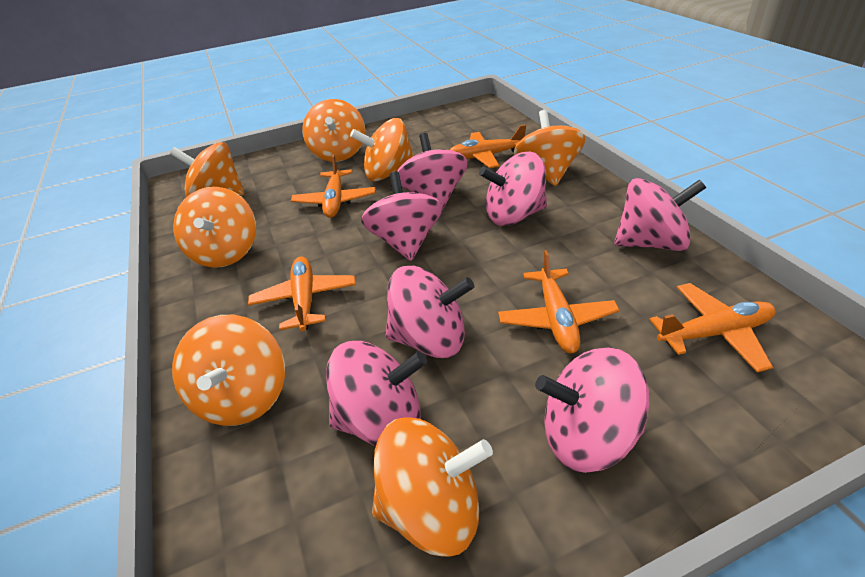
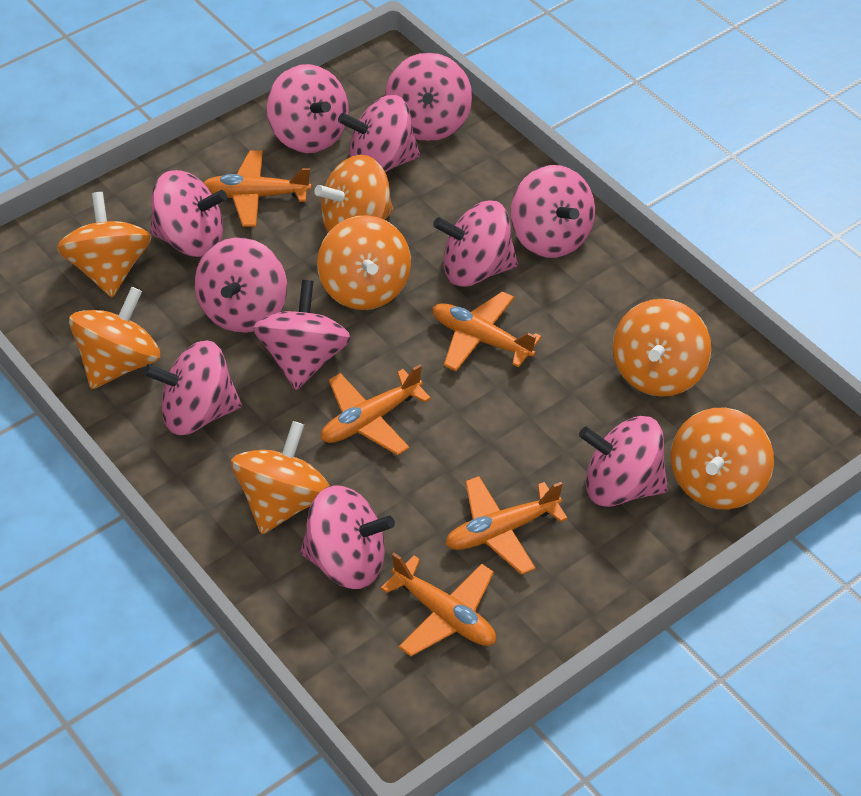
pink spinning top: [326,341,427,446] [361,172,442,261] [386,266,474,358] [397,133,468,210] [479,152,547,226] [535,347,649,473] [614,178,706,251] = 7 -> [143,340,242,435] [150,170,227,257] [195,237,287,333] [253,280,351,390] [267,64,349,153] [300,485,395,589] [338,95,420,172] [385,53,472,141] [433,200,518,287] [510,165,595,258] [579,416,668,507] = 11

